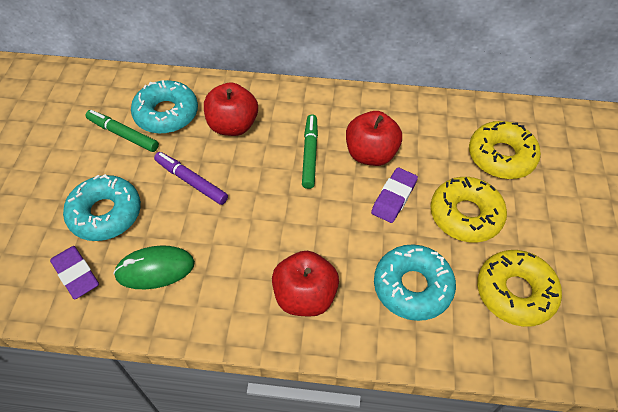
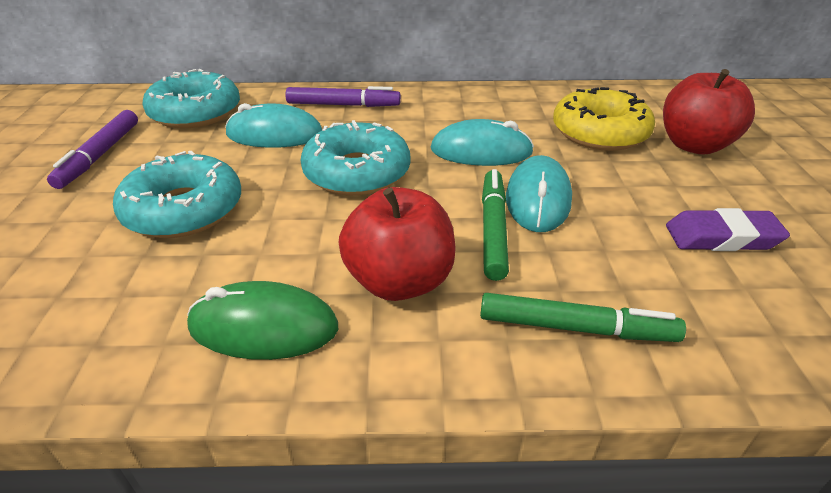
purple eraser: [50,246,99,299] [371,167,418,223] = 2 -> [666,208,790,251] = 1
purple marker: [154,152,228,205] = 1 -> [47,110,138,189] [285,86,401,107] = 2
red apple: [204,82,258,136] [272,251,339,317] [346,111,402,166] = 3 -> [339,187,456,301] [663,69,755,154] = 2
turquoise mouse: none = 0 -> [225,103,322,148] [431,119,534,166] [506,155,572,232] = 3
yellow donut: [431,177,507,242] [469,121,541,179] [477,250,562,327] = 3 -> [553,87,655,151] = 1

